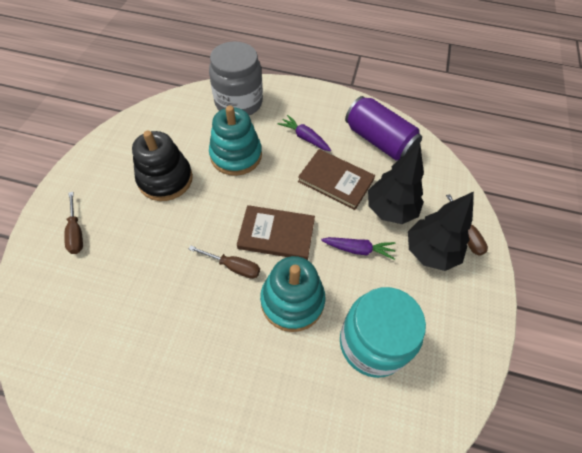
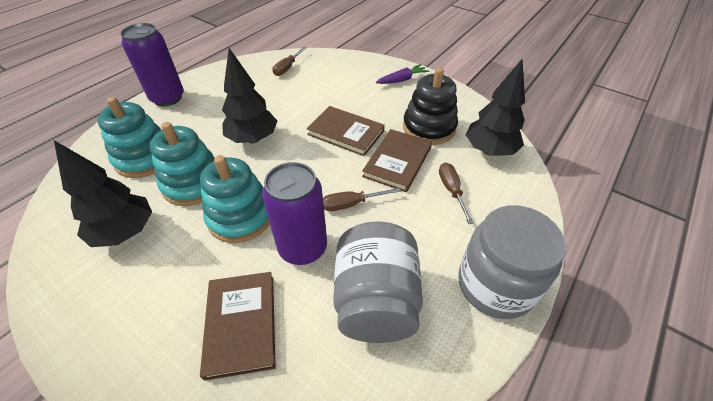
black tree: [368,143,424,224] [408,192,474,271] = 2 -> [54,140,152,247] [222,48,277,144] [466,59,525,156] = 3
brown book: [237,205,315,260] [298,149,375,210] = 2 -> [200,272,275,381] [307,106,385,156] [362,129,432,192] = 3
grey jar: [209,41,263,115] = 1 -> [333,222,423,343] [458,205,566,319] = 2
purple can: [345,96,422,161] = 1 -> [120,23,184,106] [262,162,327,265] = 2
purple carrot: [278,115,331,151] [321,237,395,260] = 2 -> [376,64,429,84] = 1
turquoise jar: [340,287,426,378] = 1 -> none = 0
turquoise stacking toy: [209,106,262,176] [260,256,325,332] = 2 -> [98,97,161,178] [150,122,215,206] [200,155,270,243] = 3

